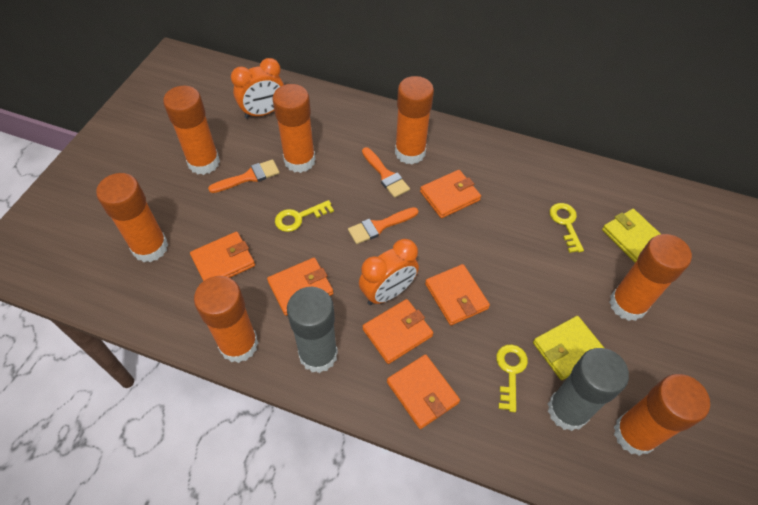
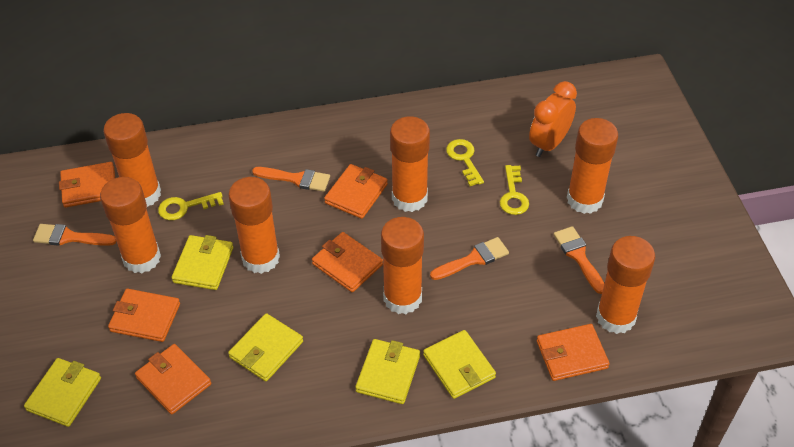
grey glue stick: [287,287,338,373] [548,348,629,431] = 2 -> none = 0
orange brush: [208,159,280,193] [348,207,419,244] [362,147,410,198] = 3 -> [33,224,116,246] [252,167,330,192] [430,237,509,280] [554,226,604,294] = 4
orange clock: [231,58,284,119] [359,239,419,305] = 2 -> [529,81,577,157] = 1
yellow wallet: [533,316,604,380] [602,209,660,263] = 2 -> [24,358,101,427] [172,235,233,290] [228,313,303,381] [355,339,420,404] [423,330,496,399] = 5

